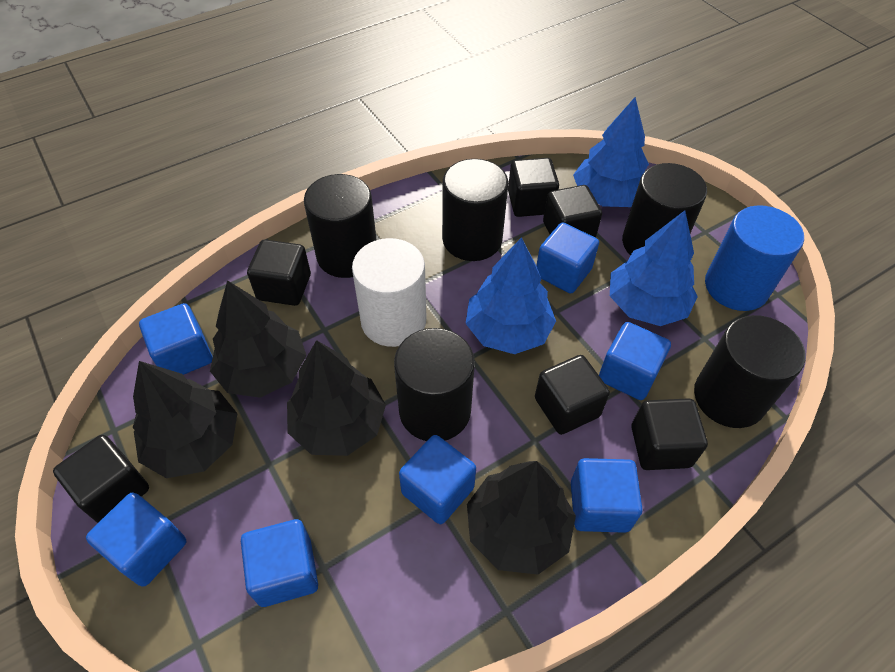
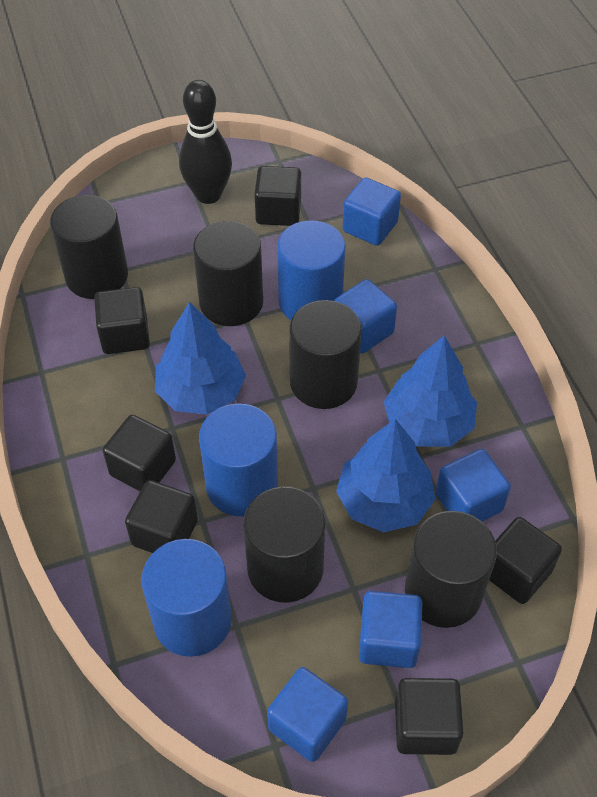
black bowling pin: none = 0 -> [179,80,232,204] = 1
black tree: [133,361,237,478] [210,280,306,398] [287,340,386,456] [467,461,576,575] = 4 -> none = 0
blue cube: [86,492,187,586] [139,303,213,375] [241,519,318,607] [399,435,476,524] [536,222,599,294] [571,458,643,533] [599,322,671,400] = 7 -> [267,667,348,762] [334,279,397,354] [343,178,401,246] [359,591,422,668] [436,449,511,522] = 5
blue cylinder: [705,205,804,311] = 1 -> [141,539,232,657] [199,403,278,516] [277,220,346,320] = 3
white cylinder: [352,238,426,347] = 1 -> none = 0

